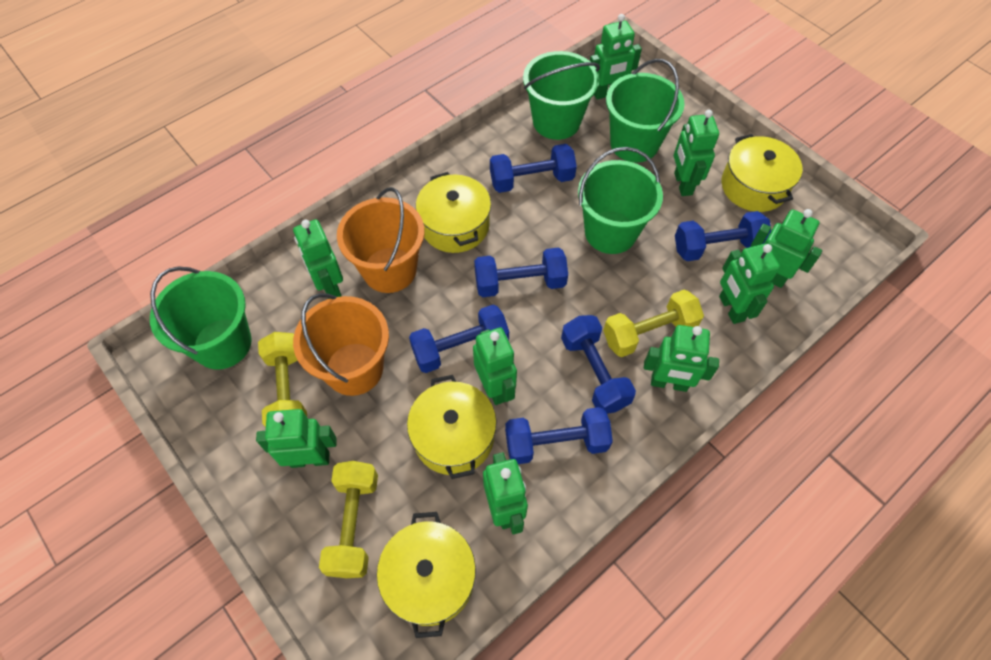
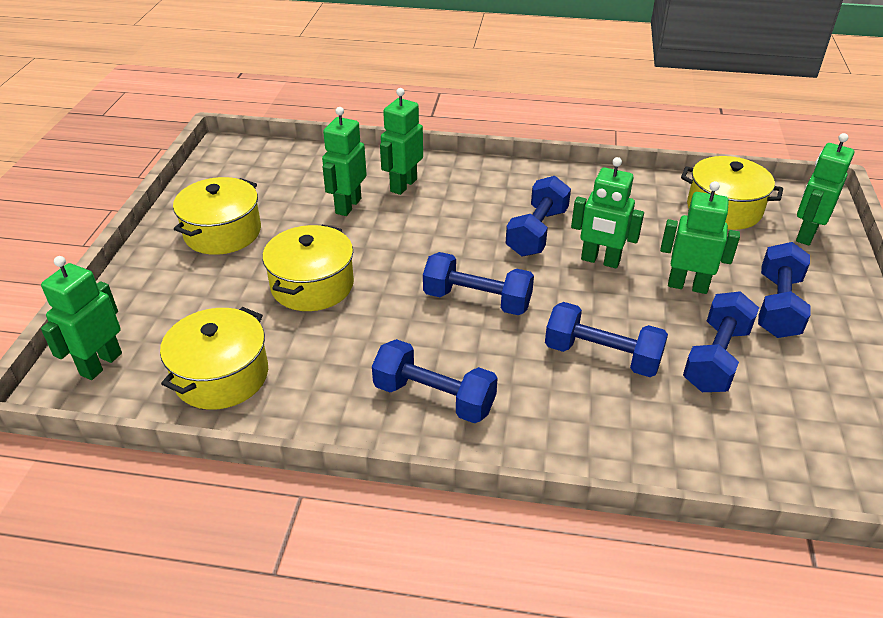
green bucket: [150,266,252,370] [523,51,600,140] [578,147,663,254] [606,59,685,162] = 4 -> none = 0
green robot: [256,409,337,468] [293,219,343,299] [473,327,517,405] [483,452,528,534] [590,14,642,100] [644,325,719,392] [674,110,719,196] [719,244,780,324] [751,209,822,288] = 9 -> [41,256,122,380] [322,107,367,216] [380,88,423,195] [571,157,644,269] [660,181,740,294] [796,133,854,245] = 6
orange bucket: [293,293,389,396] [337,187,425,293] = 2 -> none = 0
yellow dumbbell: [258,332,307,427] [319,461,378,578] [603,290,704,357] = 3 -> none = 0

